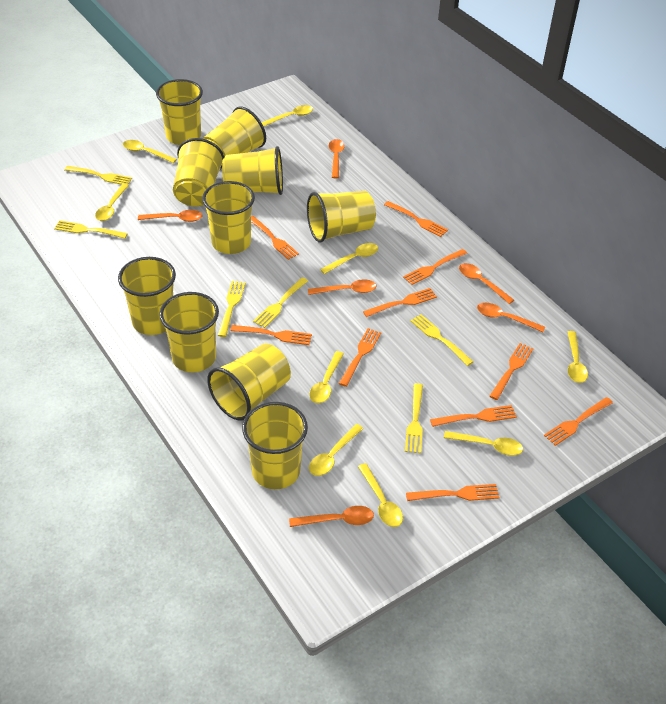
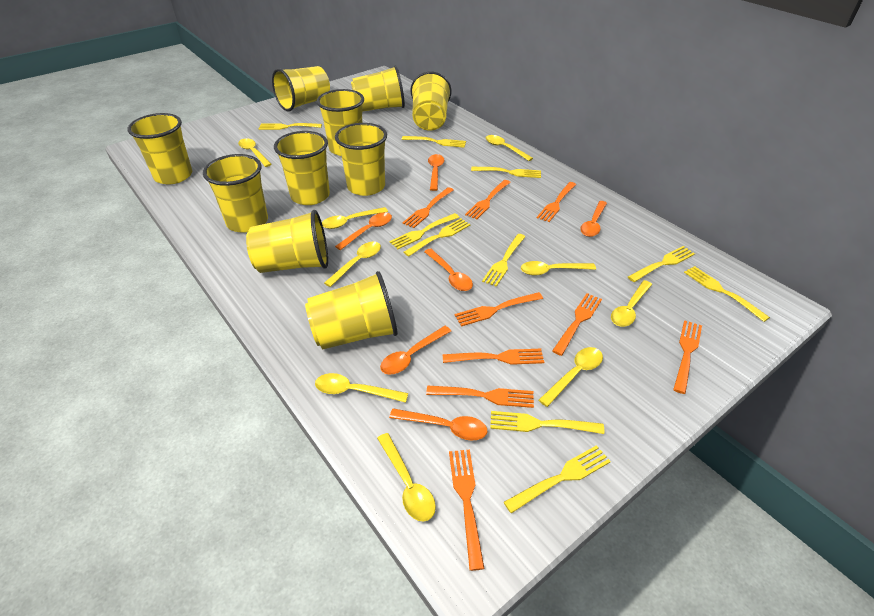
orange fork: [230,325,312,345] [251,216,299,260] [339,328,381,387] [363,288,437,317] [384,201,448,237] [403,249,467,285] [406,484,500,501] [430,405,517,427] [489,343,534,400] [544,397,613,446] = 10 -> [402,187,454,228] [426,386,534,408] [442,349,544,365] [449,450,485,571] [455,292,543,326] [465,180,511,219] [537,182,576,222] [552,293,602,356] [673,320,702,394] = 9
yellow fork: [54,220,128,239] [64,166,132,185] [218,281,246,337] [253,277,308,328] [405,383,423,453] [410,314,474,366] = 6 -> [259,123,322,130] [389,213,460,249] [401,136,466,148] [404,218,471,257] [471,167,541,178] [482,234,526,287] [490,411,604,434] [504,445,611,514] [628,246,695,282] [684,266,770,322] = 10

